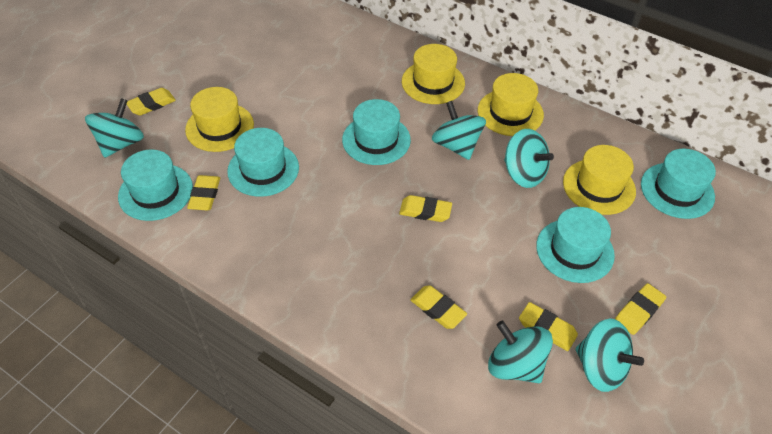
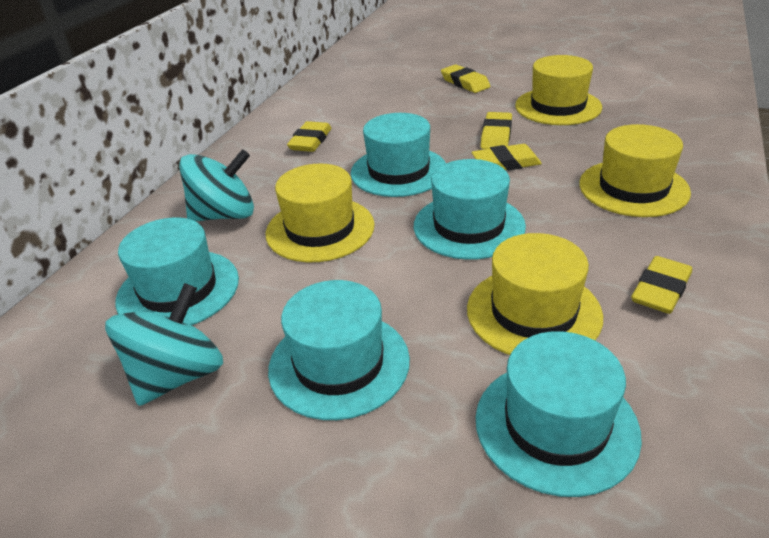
turquoise spinning top: [85,98,144,158] [432,101,486,160] [488,320,553,383] [504,129,554,188] [575,319,644,392] = 5 -> [105,283,223,406] [179,149,254,221] = 2
yellow eraser: [127,88,176,115] [187,175,220,210] [399,195,452,222] [410,285,467,329] [519,302,578,351] [615,283,666,335] = 6 -> [287,121,332,152] [441,64,490,93] [472,144,542,170] [480,112,512,149] [631,256,692,314] = 5

